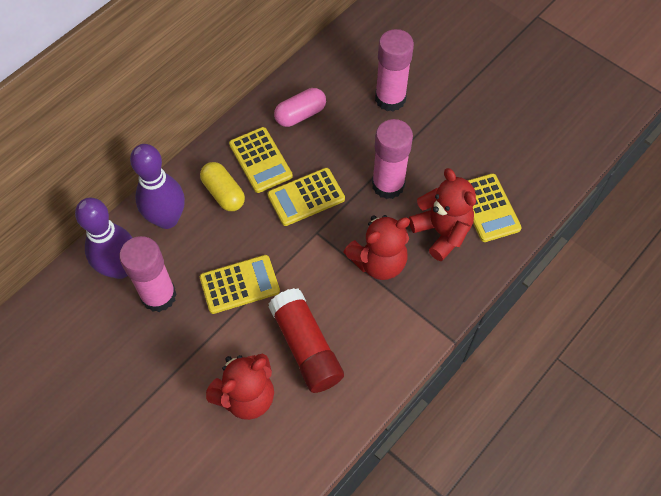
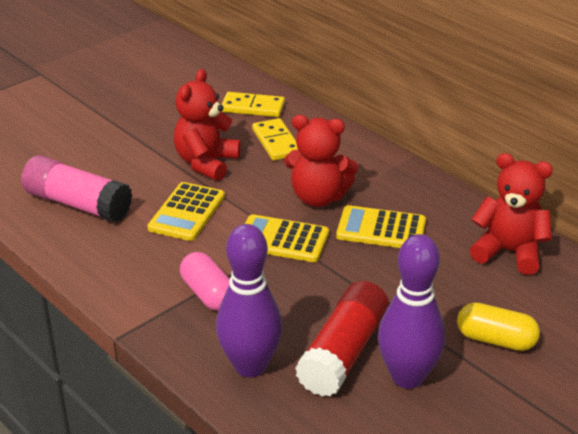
pink glue stick: [119,236,177,312] [372,119,413,199] [375,29,414,111] = 3 -> [21,155,132,223] = 1
yellow calculator: [200,255,280,314] [229,127,293,193] [267,168,345,226] [467,173,522,242] = 4 -> [147,182,225,241] [245,214,329,262] [336,205,426,248] = 3
yellow domino: none = 0 -> [221,92,285,117] [252,118,298,161] = 2

